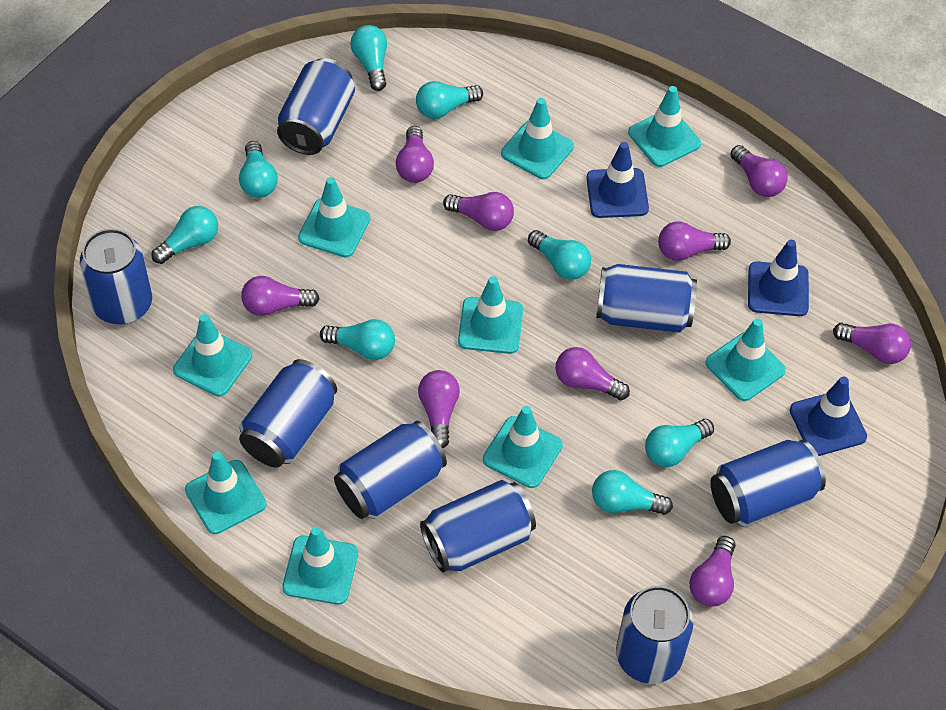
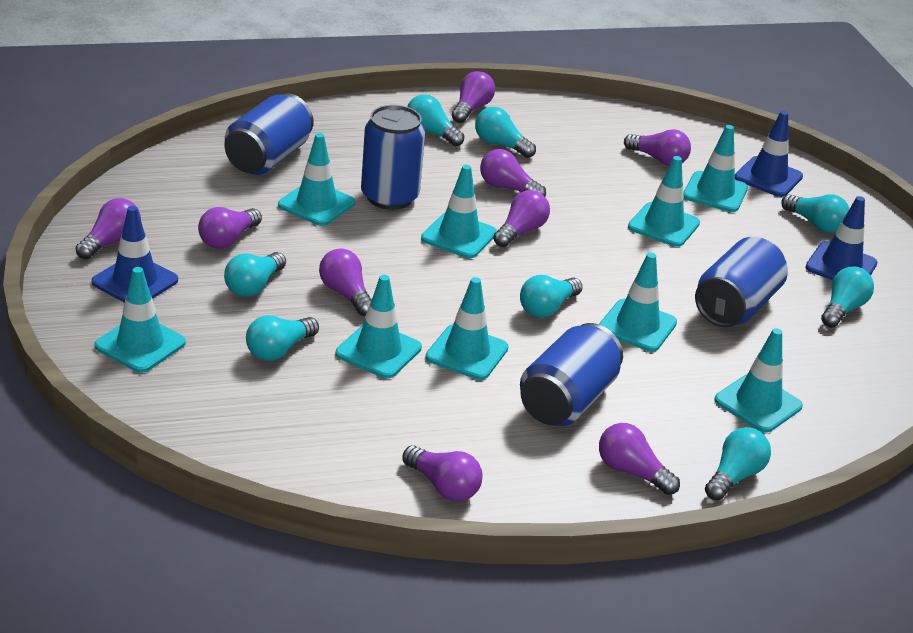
blue can: [80,229,152,324] [239,359,337,468] [277,58,355,155] [334,421,447,519] [420,480,536,573] [596,264,697,333] [616,586,694,684] [710,440,826,527] = 8 -> [225,93,314,175] [361,105,425,210] [520,323,623,426] [695,237,788,327] = 4

